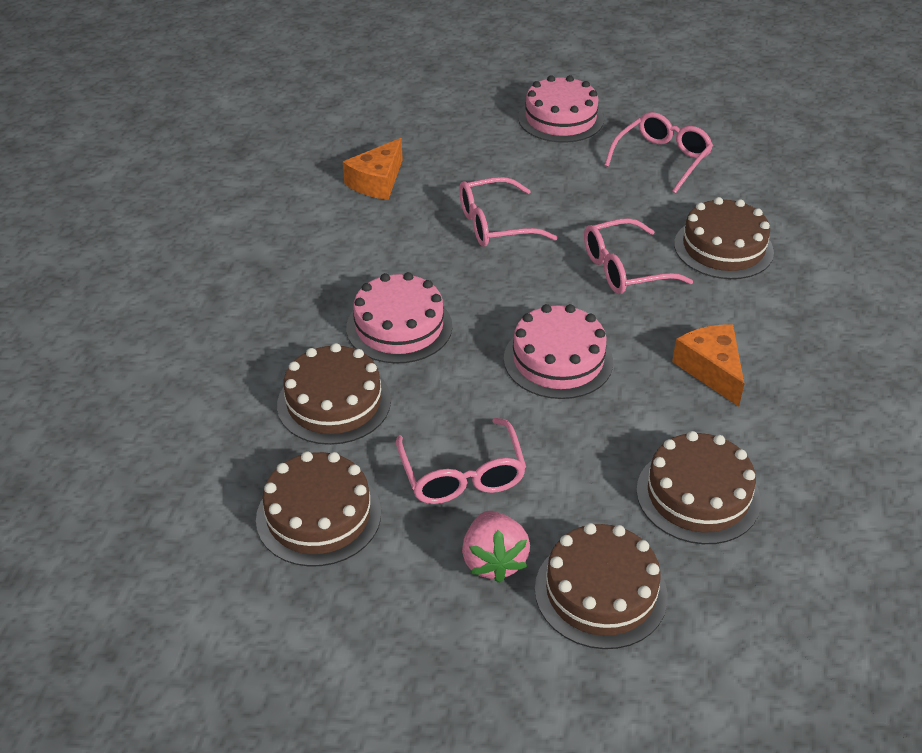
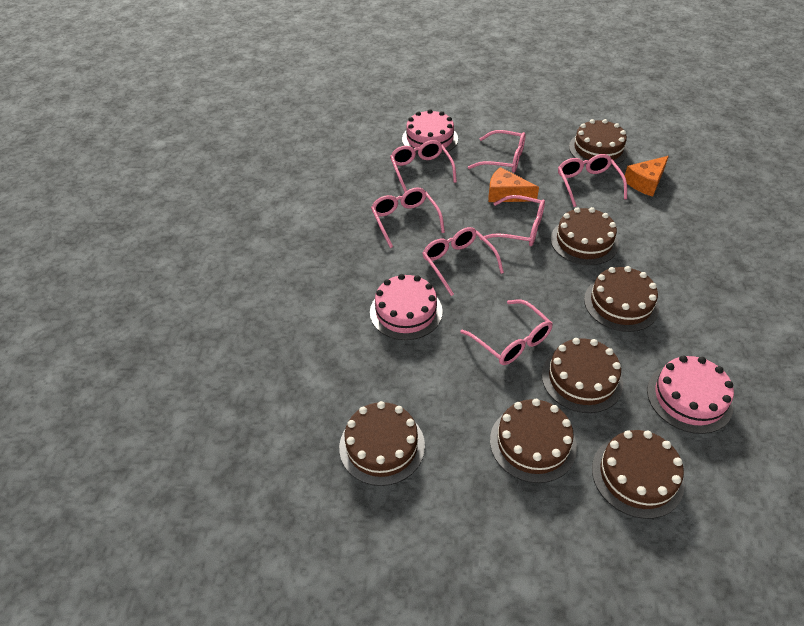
brown cake: [256,451,381,567] [277,343,391,445] [535,523,668,649] [636,431,761,544] [674,197,774,279] = 5 -> [339,401,425,486] [490,399,577,483] [542,338,623,413] [551,207,619,265] [569,119,628,166] [584,266,659,332] [592,430,685,519] = 7
pink glasses: [396,418,526,504] [459,177,558,247] [584,218,693,294] [604,112,713,193] = 4 -> [371,188,445,248] [390,140,457,192] [422,227,504,296] [460,300,553,365] [468,130,526,173] [480,195,545,246] [558,154,627,207] = 7
pink strawberry: [462,511,530,583] = 1 -> none = 0

